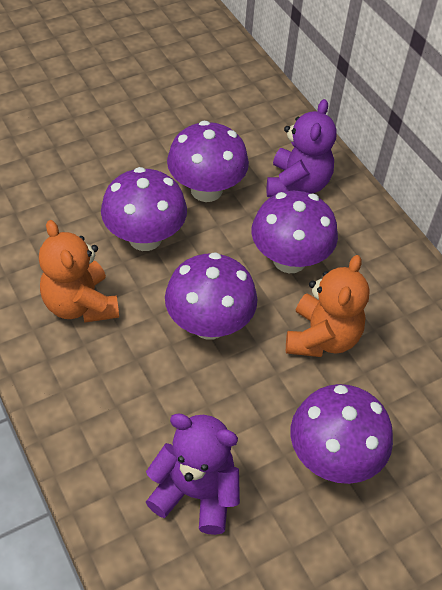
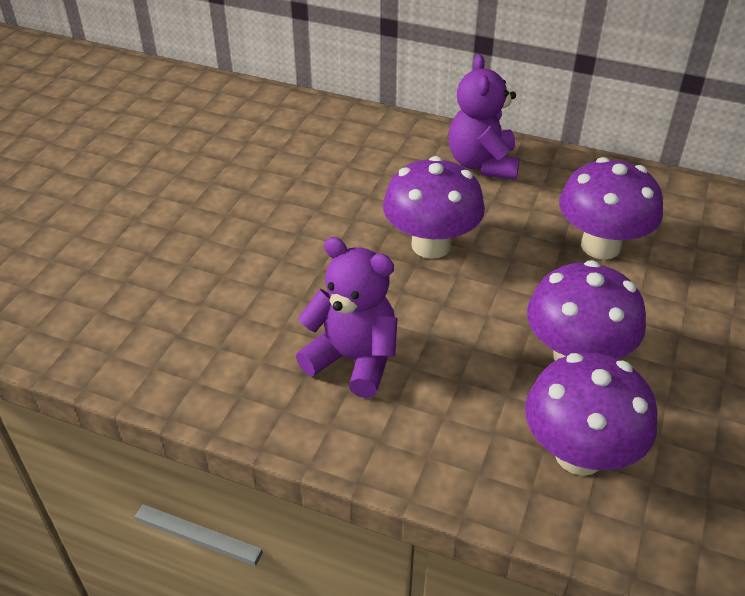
orange teddy bear: [39,220,119,323] [286,255,370,357] = 2 -> none = 0
purple mushroom: [101,167,187,251] [165,252,257,340] [167,121,249,202] [251,191,338,273] [291,384,393,484] = 5 -> [383,156,485,259] [525,353,658,476] [527,260,646,361] [559,157,663,260] = 4

